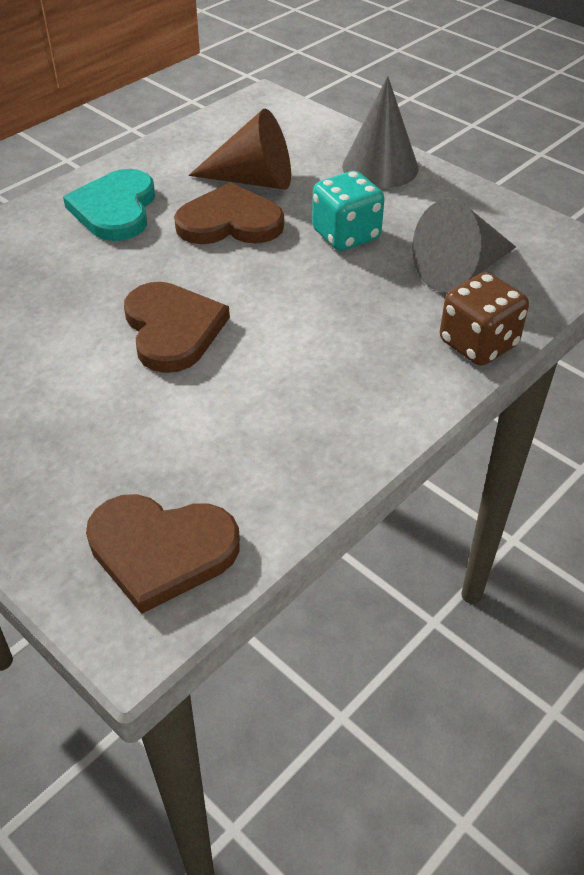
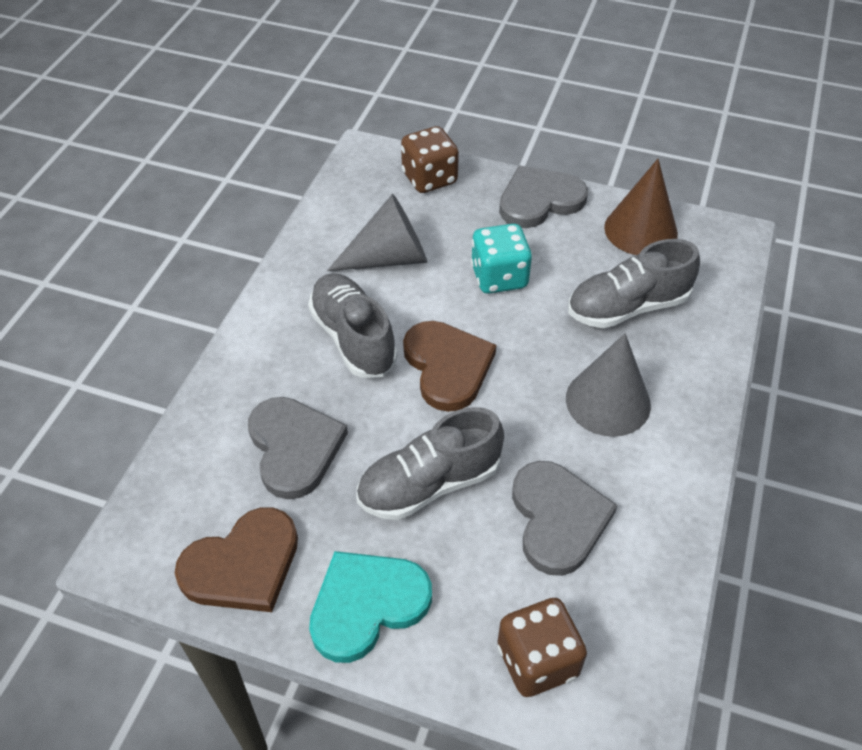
brown dice: [440,272,529,366] = 1 -> [401,126,459,193] [497,598,587,697] = 2
brown heart: [86,494,240,614] [124,282,230,373] [174,182,284,244] = 3 -> [175,507,298,612] [403,321,496,412] = 2
grey heart: none = 0 -> [248,397,348,499] [499,166,588,228] [512,461,617,576] = 3
grey shoe: none = 0 -> [308,273,398,378] [356,407,504,520] [568,239,700,328] = 3

